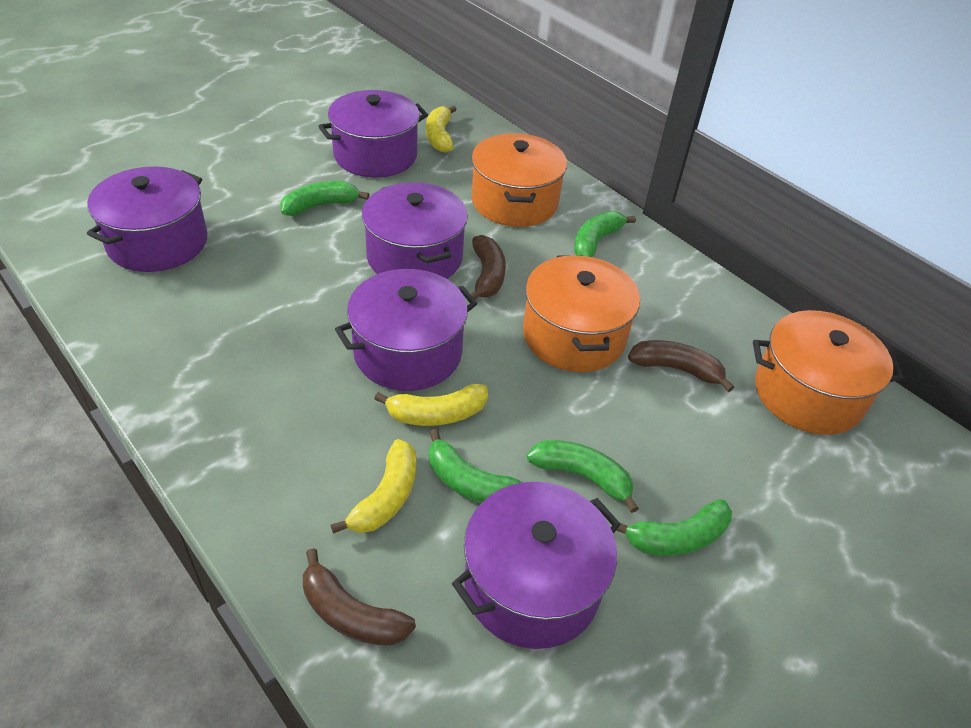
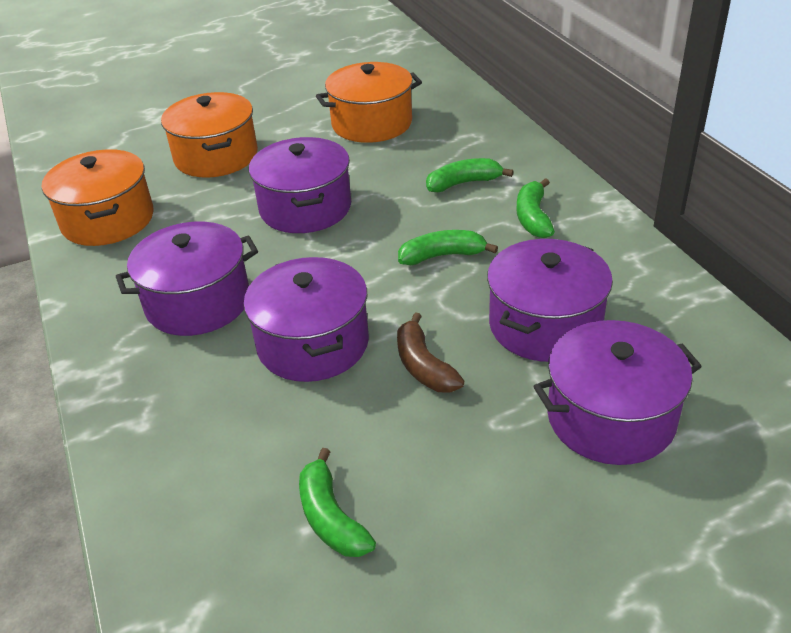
brown banana: [303,548,416,646] [470,235,506,300] [628,340,734,392] = 3 -> [397,312,464,393] = 1
green banana: [280,181,370,216] [429,429,522,503] [526,440,639,513] [574,211,636,257] [616,499,732,556] = 5 -> [299,448,376,557] [398,230,498,265] [426,158,514,192] [517,178,555,238] = 4
yellow banana: [331,439,416,534] [374,384,488,426] [426,106,457,153] = 3 -> none = 0

